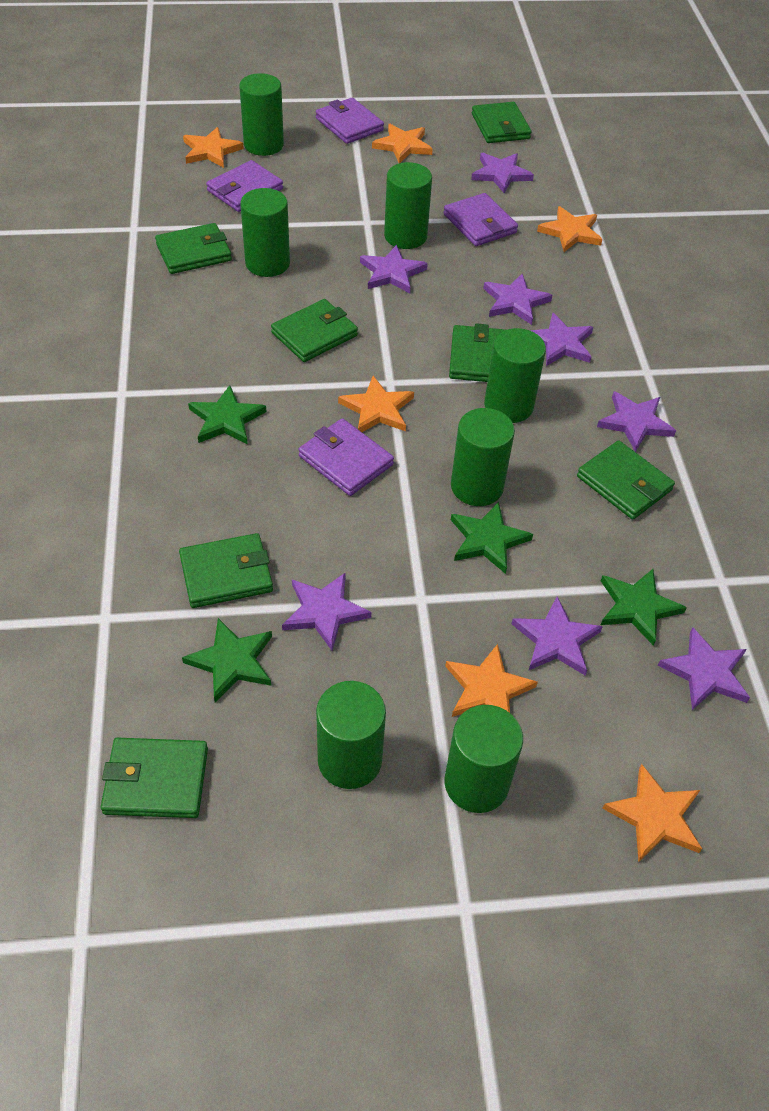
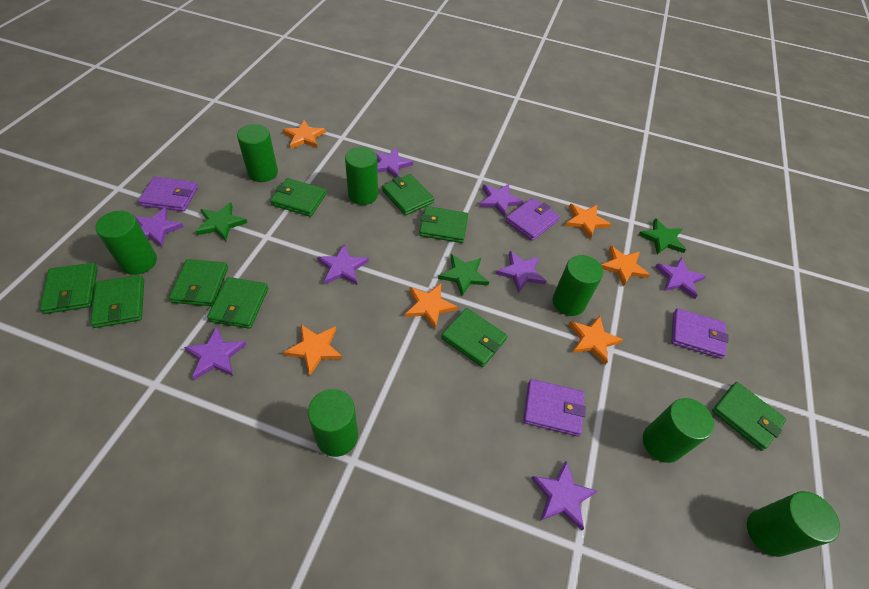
green star: [182,618,272,702] [188,385,266,445] [451,502,533,574] [601,569,687,646] = 4 -> [195,202,247,241] [438,254,489,296] [639,218,686,255] = 3
green wallet: [101,738,208,818] [155,223,232,274] [179,533,273,608] [271,299,358,362] [449,323,506,382] [472,102,532,143] [577,440,675,520] = 7 -> [40,263,98,314] [90,275,144,328] [169,259,228,306] [207,277,268,329] [270,178,326,217] [382,174,434,216] [419,206,468,243] [441,308,507,367] [712,382,786,451] = 9

